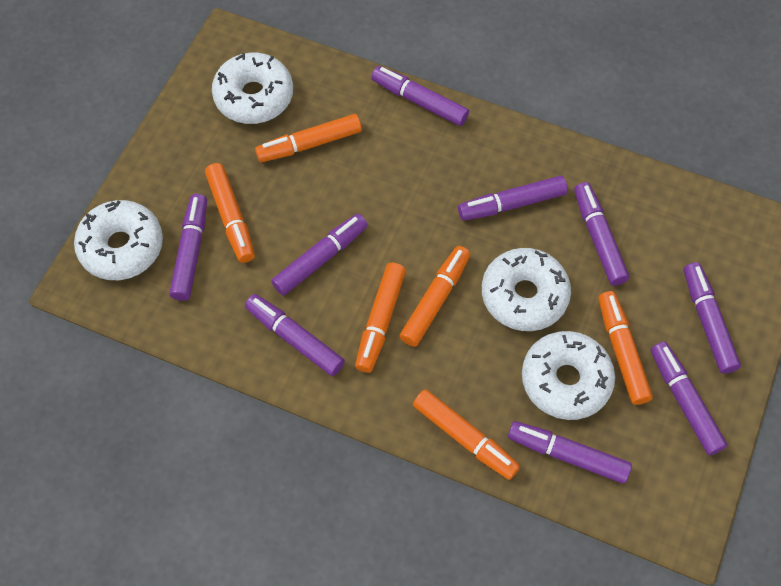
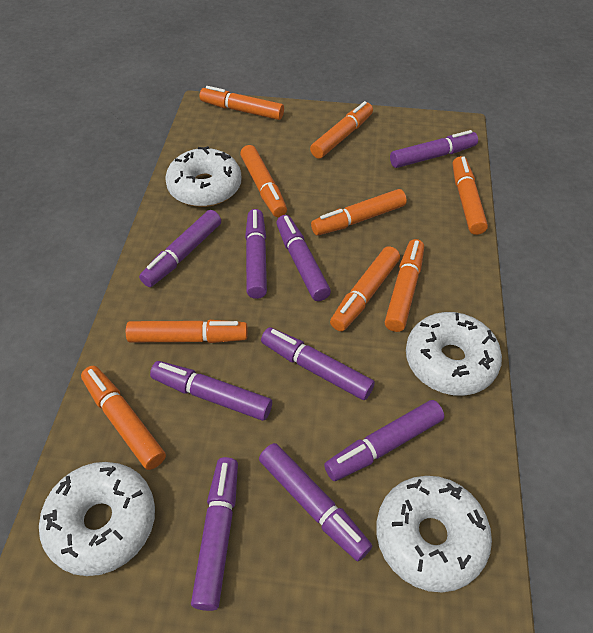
orange marker: [205,163,255,263] [255,114,362,162] [355,263,406,373] [399,246,470,347] [413,389,520,480] [598,291,653,405] = 6 -> [81,366,166,470] [126,320,248,343] [200,86,284,120] [240,145,287,217] [310,101,373,159] [311,189,407,236] [330,246,400,331] [385,239,424,332] [453,156,488,235] = 9

